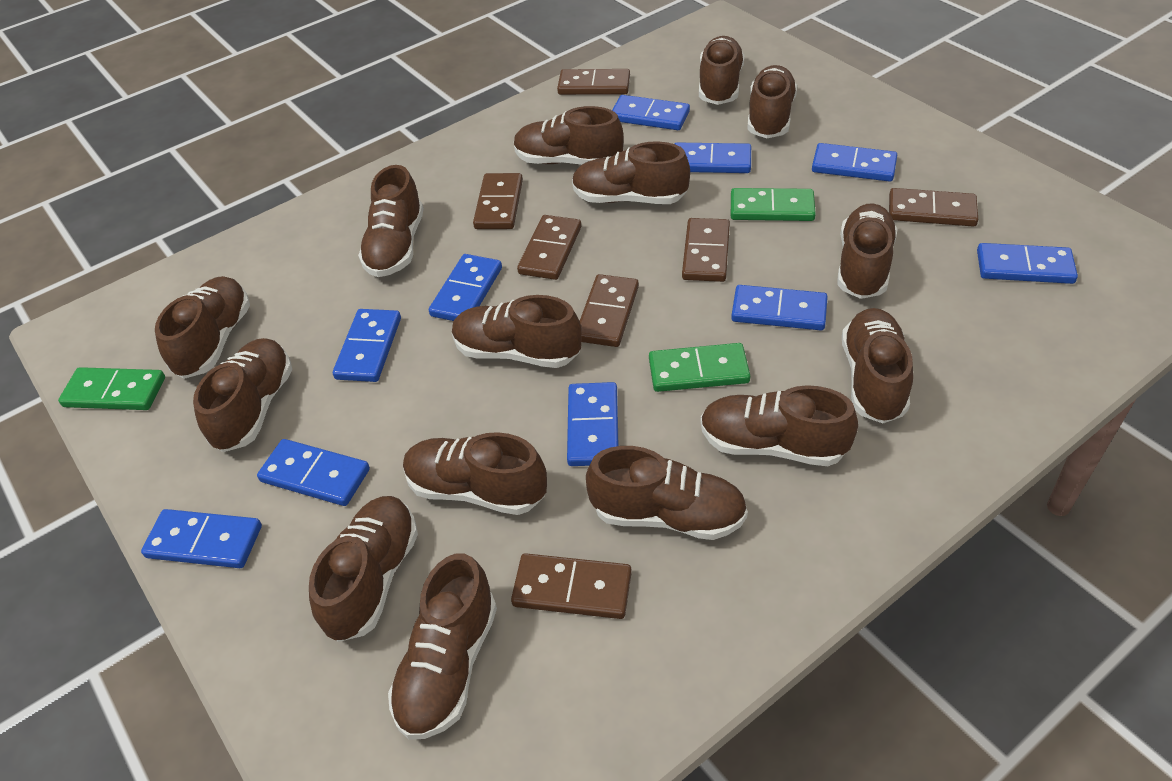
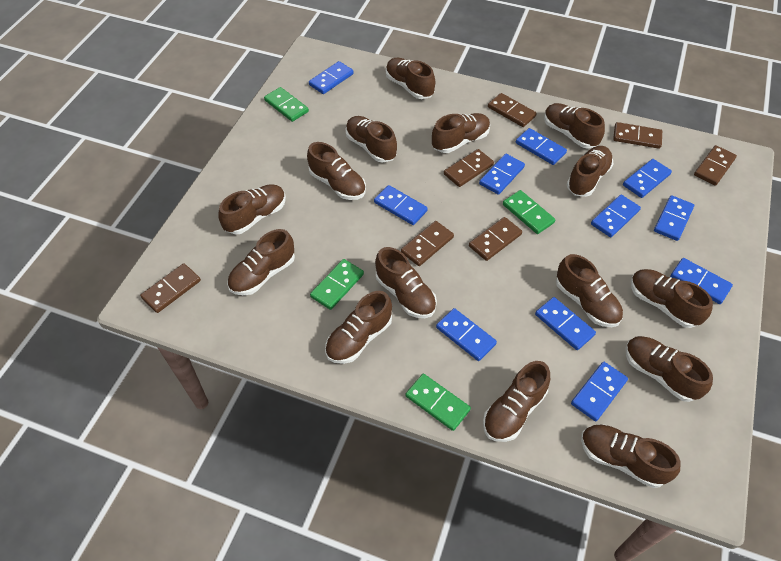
blue domino: [141,509,262,568] [257,439,370,506] [333,309,401,382] [429,254,502,321] [567,382,619,466] [612,95,690,130] [674,142,751,173] [731,285,828,330] [812,143,897,182] [977,243,1078,284] = 10 -> [309,61,354,94] [374,185,428,225] [436,308,497,361] [479,154,525,195] [516,128,567,165] [535,297,596,350] [571,362,628,421] [591,195,641,237] [623,159,672,198] [654,195,694,241] [670,258,733,304] = 11
green domino: [58,367,165,410] [649,343,750,392] [731,188,816,221] = 3 -> [264,87,309,122] [310,259,364,310] [406,374,471,431] [503,190,555,234] = 4

